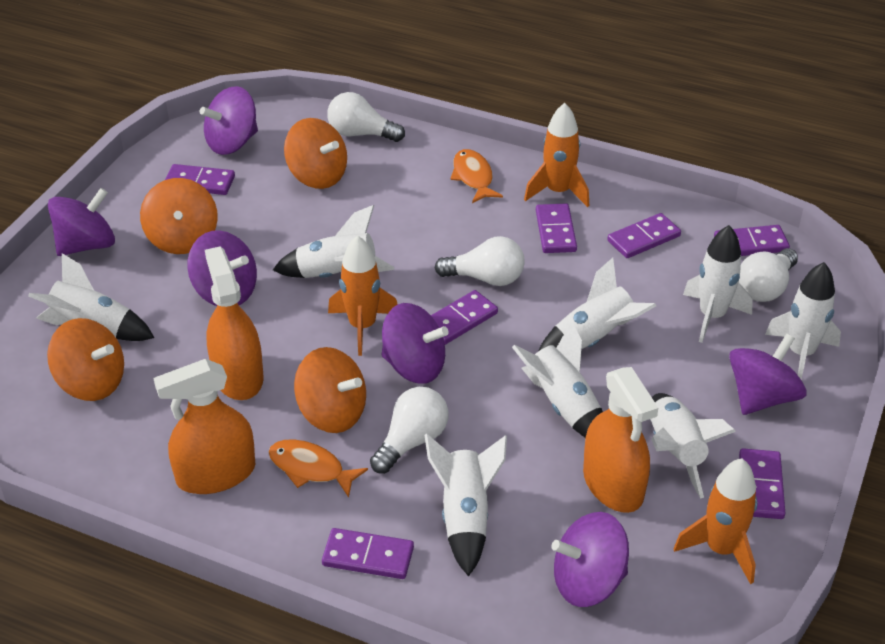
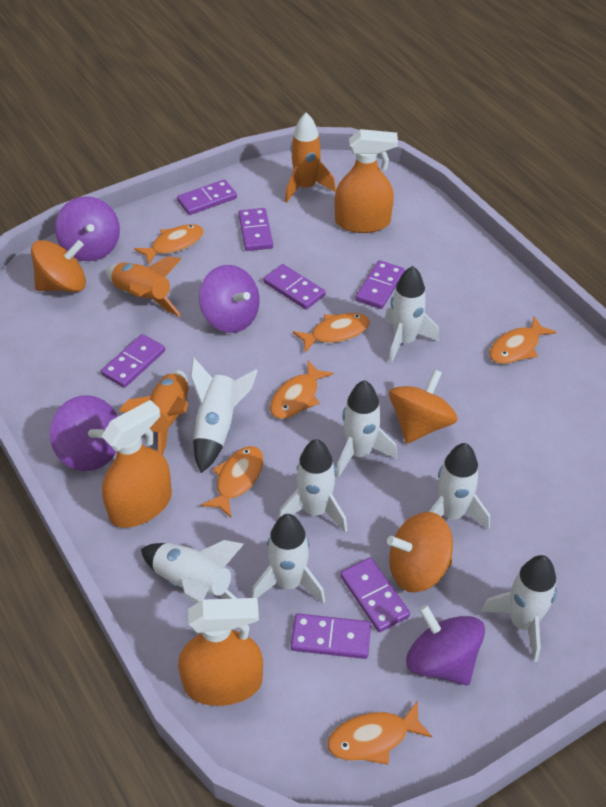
orange fish: [269,439,368,497] [450,149,503,203] = 2 -> [134,224,204,265] [201,446,263,518] [270,361,334,419] [293,313,370,353] [328,700,432,765] [489,316,557,364] = 6
orange spinning top: [47,318,124,401] [140,178,218,254] [284,118,347,189] [294,347,366,433] = 4 -> [31,240,86,292] [387,512,453,593] [389,369,458,443] = 3
purple spinning top: [48,188,115,256] [187,230,257,306] [200,86,258,155] [382,303,449,384] [551,512,629,607] [729,333,807,415] = 6 -> [50,395,118,471] [55,196,120,261] [199,265,259,333] [406,605,485,685] = 4
white light bulb: [327,92,405,142] [370,387,449,474] [435,236,525,286] [739,248,798,302] = 4 -> none = 0

